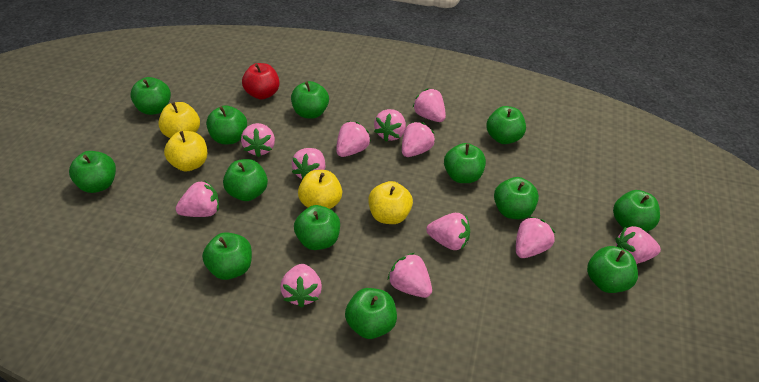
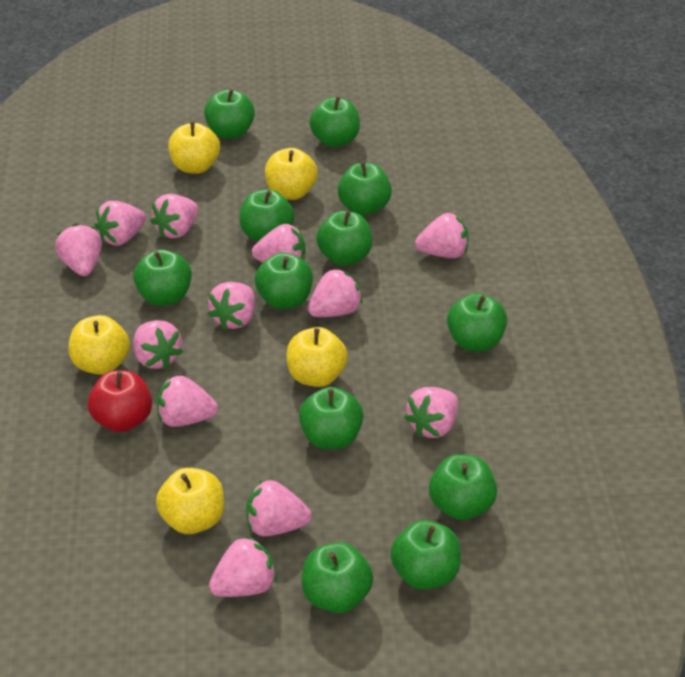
green apple: [69,151,116,193] [130,77,171,115] [202,232,252,280] [206,105,247,144] [223,159,268,201] [291,81,329,119] [294,205,340,250] [345,288,397,339] [444,143,486,183] [486,106,526,144] [494,177,539,219] [587,246,638,293] [613,190,660,232] = 13 -> [133,249,192,306] [204,89,255,139] [239,189,294,241] [255,253,313,309] [299,387,364,449] [302,542,373,613] [309,97,360,147] [316,211,372,266] [338,162,392,215] [390,520,461,590] [429,454,497,520] [447,293,507,351] = 12
yellow apple: [158,102,200,138] [164,131,207,172] [298,170,342,209] [368,181,413,224] = 4 -> [68,315,130,375] [156,468,224,534] [168,122,220,174] [265,148,318,200] [286,327,348,387] = 5

